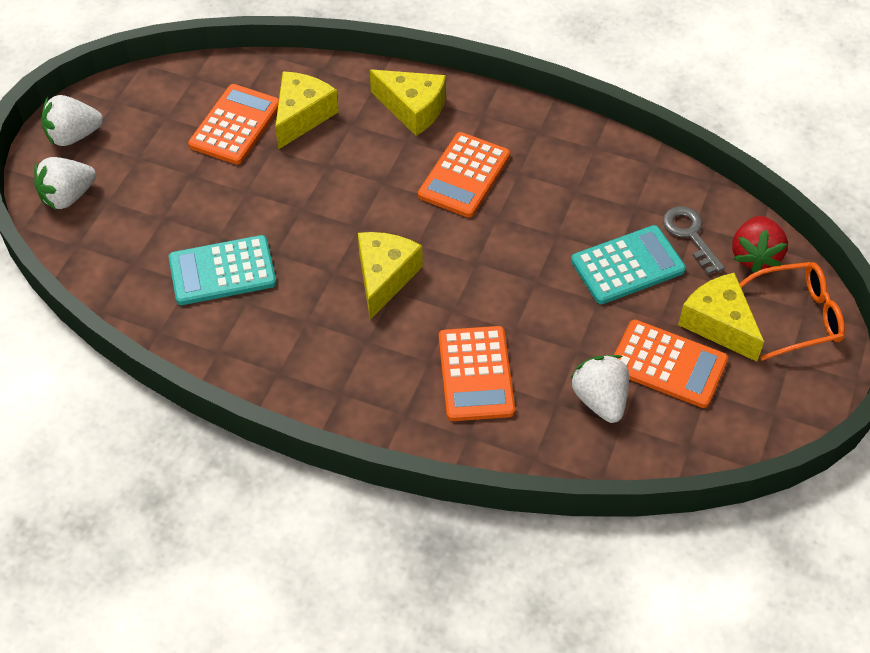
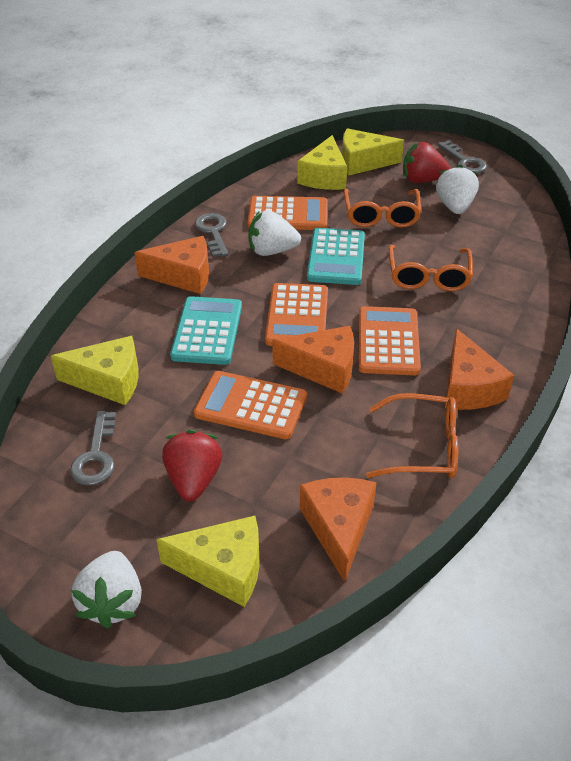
grey key: [663,206,725,275] = 1 -> [70,411,116,486] [195,213,228,257] [438,140,487,174] = 3
orange cheese: none = 0 -> [134,236,209,294] [272,326,354,394] [300,477,377,582] [445,328,514,410] = 4
orange glasses: [739,262,845,361] = 1 -> [344,189,421,228] [366,393,458,479] [389,245,473,291] = 3
red strawberry: [732,216,788,273] = 1 -> [162,430,222,501] [403,142,451,183] = 2

